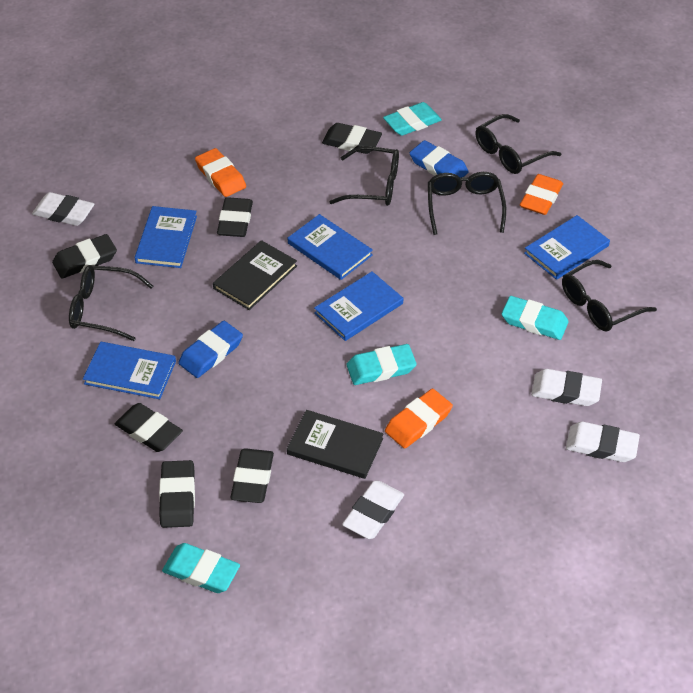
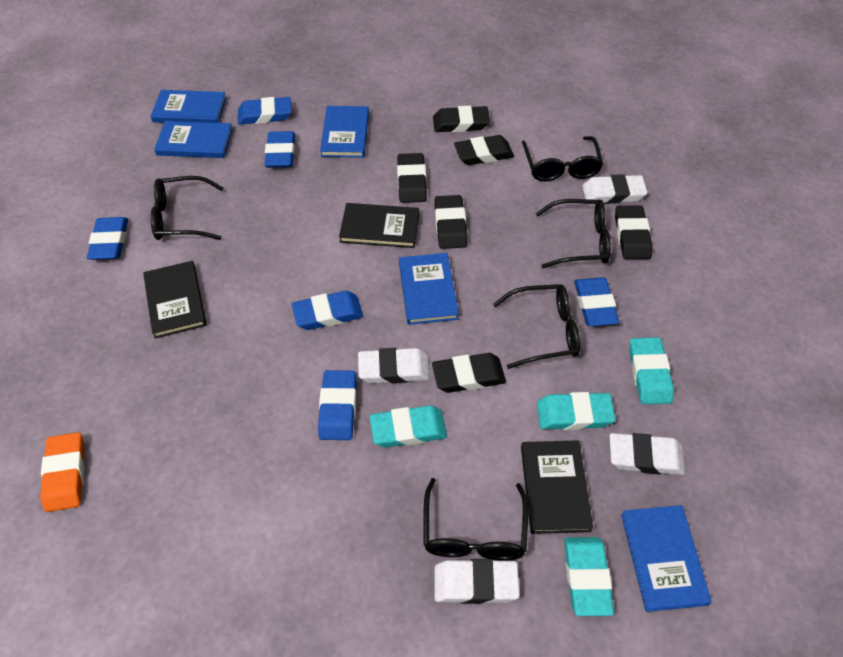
black book: [213,240,297,310] [287,410,383,479] = 2 -> [143,261,206,338] [339,203,419,248] [521,440,593,534] = 3
blue eraser: [178,321,243,378] [410,140,469,178] = 2 -> [87,217,128,260] [238,97,292,125] [265,131,295,168] [292,291,363,330] [318,370,356,440] [574,277,620,326] = 6
orange eraser: [195,148,246,197] [385,389,453,449] [520,174,563,215] = 3 -> [40,432,85,512] = 1

